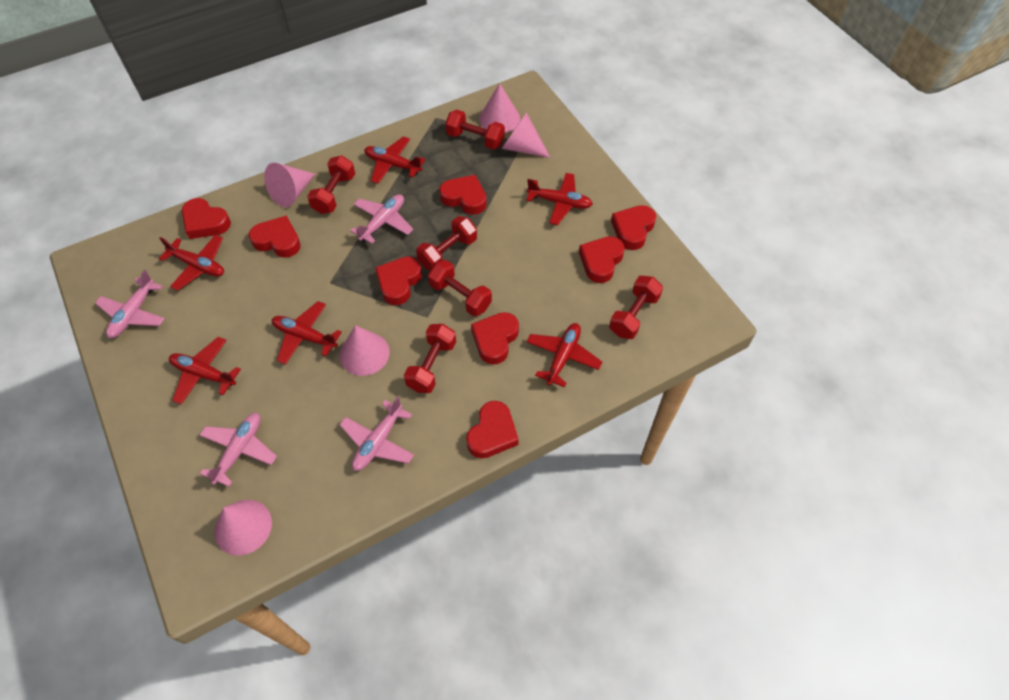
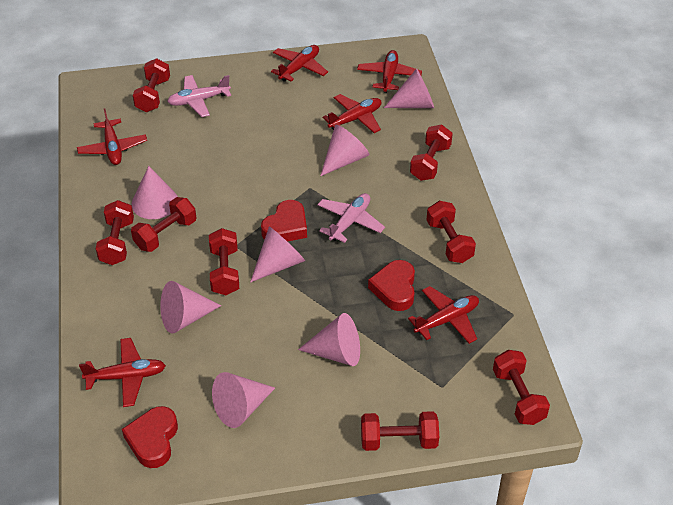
pink cone: [214,500,272,556] [264,163,315,207] [339,325,390,376] [479,83,520,133] [502,112,550,158] = 5 -> [131,166,178,219] [160,281,221,334] [212,372,275,428] [250,227,305,283] [298,313,360,366] [320,125,370,176] [384,69,434,108] = 7
pink plane: [95,270,165,338] [200,413,277,487] [339,396,414,471] [350,194,413,244] = 4 -> [167,75,231,117] [317,193,385,243] = 2
red dumbbell: [307,156,355,214] [404,324,456,393] [416,216,477,271] [428,260,492,316] [445,110,505,150] [609,276,663,339] = 6 -> [96,200,134,265] [131,197,197,252] [133,58,170,112] [209,228,239,295] [361,411,439,451] [410,125,453,181] [426,201,476,263] [493,350,550,425] = 8
red heart: [182,198,231,239] [249,216,301,258] [375,257,422,305] [439,175,487,215] [466,401,519,458] [471,312,519,365] [579,236,625,283] [611,205,656,250] = 8 -> [122,406,178,468] [261,200,307,242] [368,260,415,311] = 3

